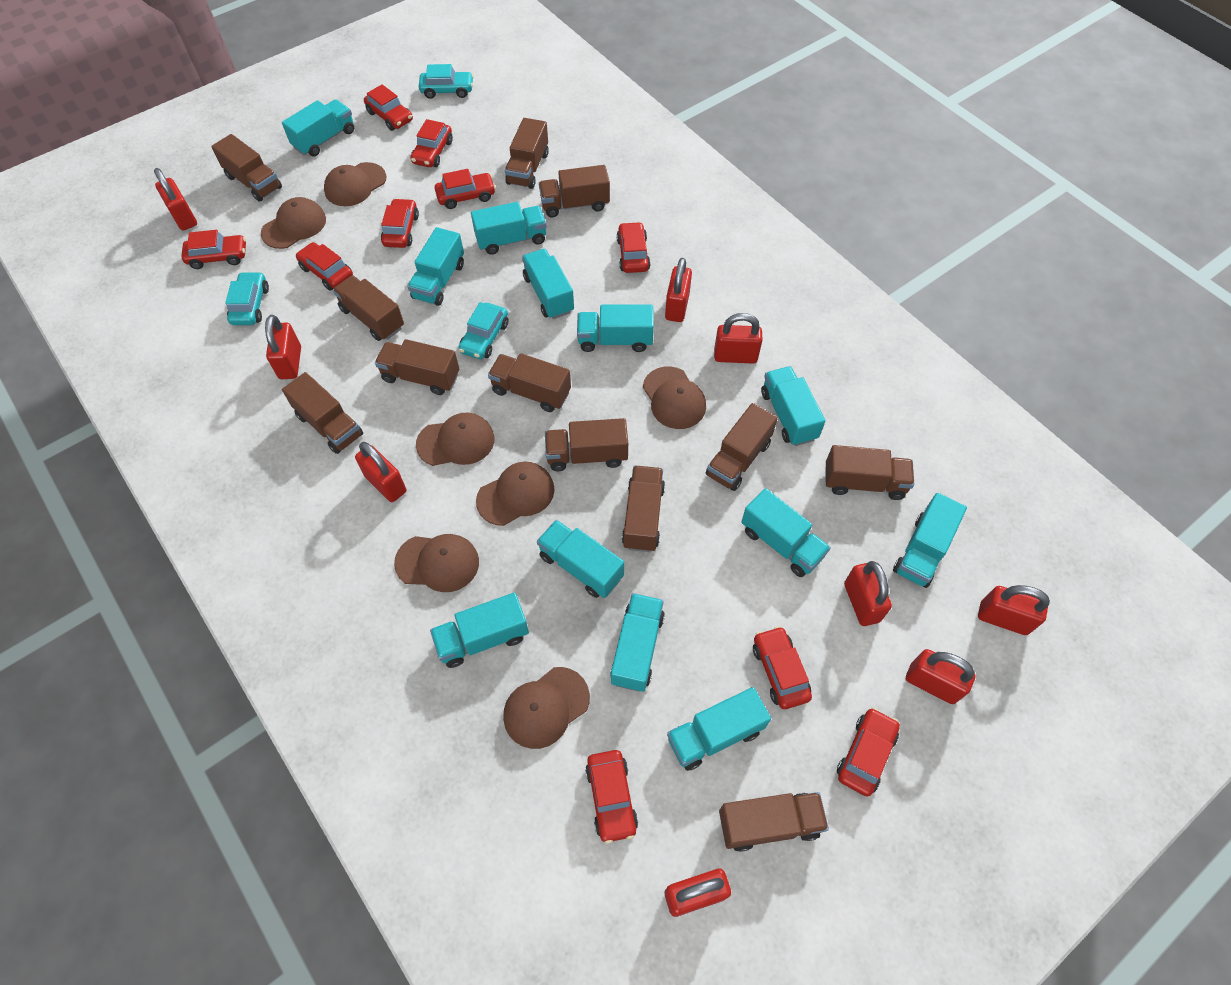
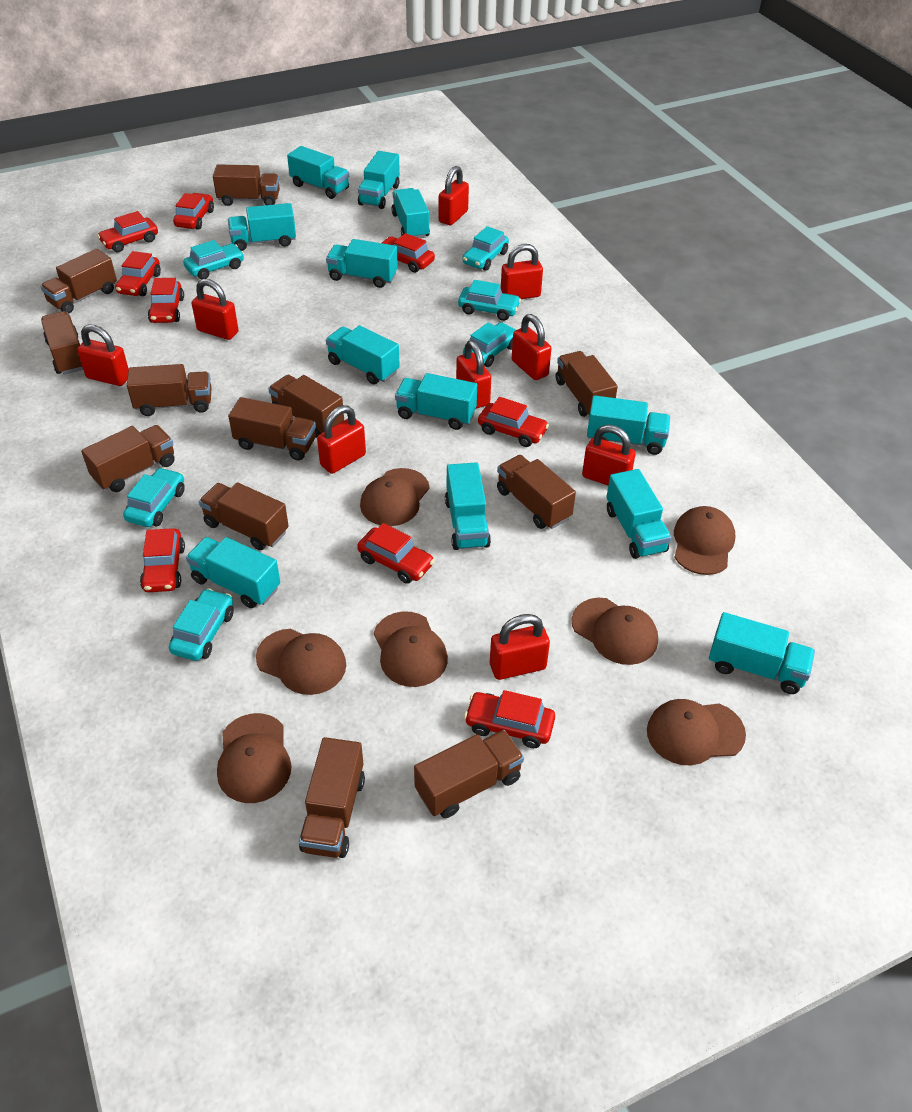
red car: [181,230,246,269] [296,242,353,291] [364,84,413,131] [381,198,419,248] [411,119,453,167] [435,169,496,209] [585,750,638,844] [617,222,650,273] [753,626,812,709] [837,707,900,797] = 10 -> [97,211,158,253] [115,251,161,296] [140,528,185,592] [148,278,184,323] [173,193,214,230] [357,523,434,584] [382,233,435,273] [464,690,555,748] [478,397,549,447] = 9
turquoise car: [225,272,269,325] [419,64,474,99] [459,302,508,359] = 3 -> [123,467,185,527] [169,588,234,661] [183,240,244,279] [458,280,521,321] [463,226,509,271] [463,322,517,367] = 6

